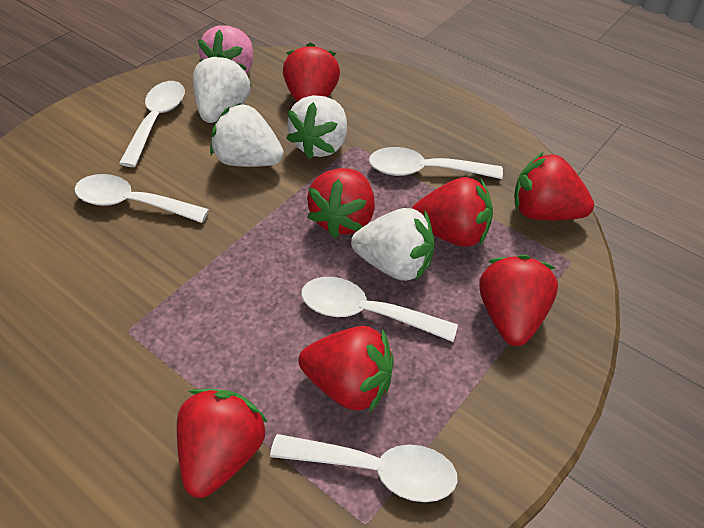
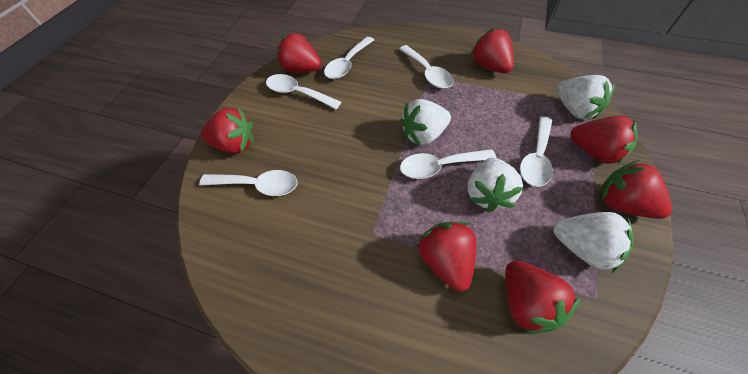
pink strawberry: [198,25,253,74] = 1 -> none = 0
white spoon: [74,174,209,223] [119,81,185,167] [270,434,458,502] [301,277,458,342] [369,147,503,179] = 5 -> [199,170,297,196] [266,74,341,109] [324,37,374,79] [399,45,454,89] [400,149,497,179] [520,116,553,187] = 6

